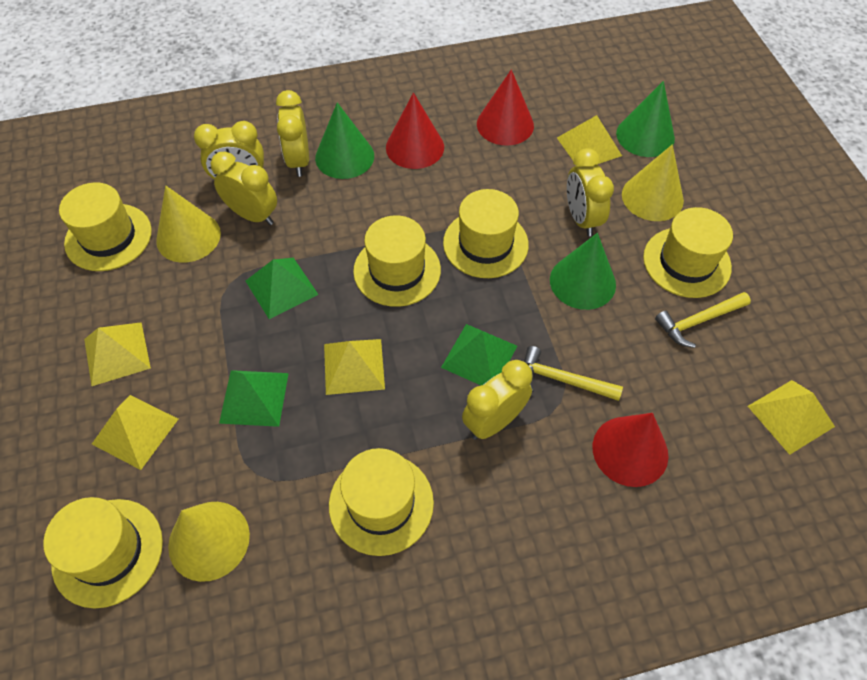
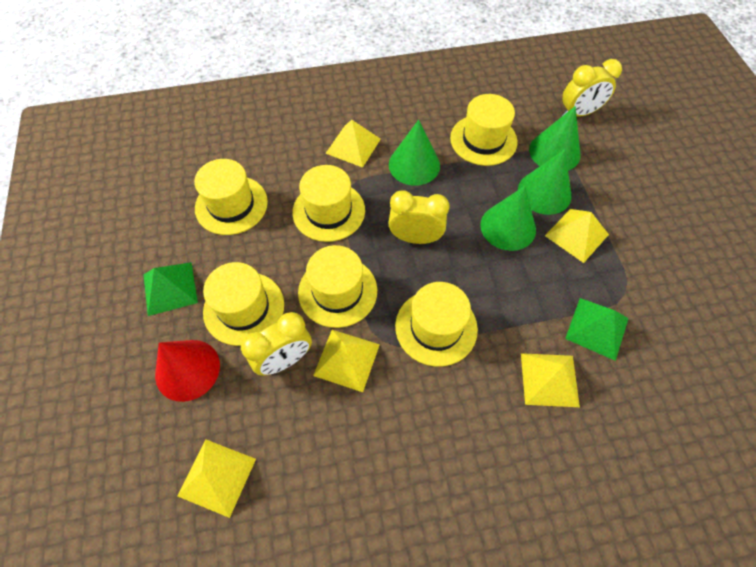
green cone: [315,102,374,179] [550,233,616,310] [616,81,675,157] = 3 -> [389,120,440,186] [480,186,536,251] [518,149,572,215] [529,106,581,170] = 4
green pyramid: [219,370,289,427] [246,258,319,319] [441,324,517,385] = 3 -> [143,262,198,316] [565,298,629,361] = 2
red cone: [386,92,444,169] [477,69,534,146] [593,413,668,487] = 3 -> [155,340,220,402] = 1
yellow clock: [194,121,264,179] [210,152,277,225] [276,90,309,177] [462,360,533,440] [567,148,614,236] = 5 -> [241,312,312,376] [388,190,450,244] [562,59,622,117] = 3
yellow cone: [156,186,221,263] [168,502,250,582] [622,144,684,221] = 3 -> none = 0
yellow hammer: [524,346,623,401] [655,292,751,348] = 2 -> none = 0

